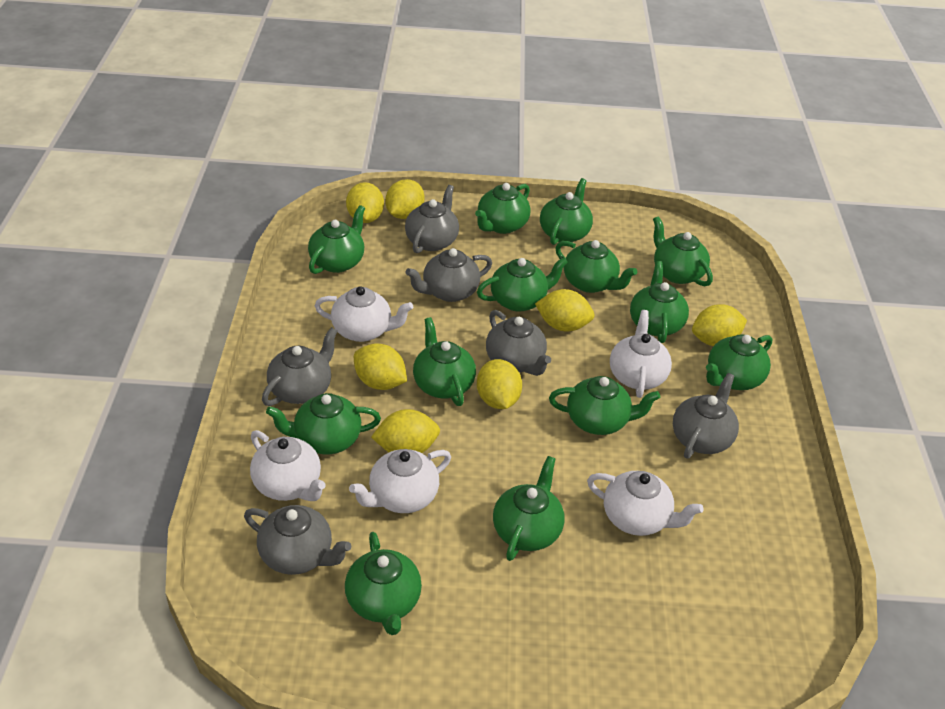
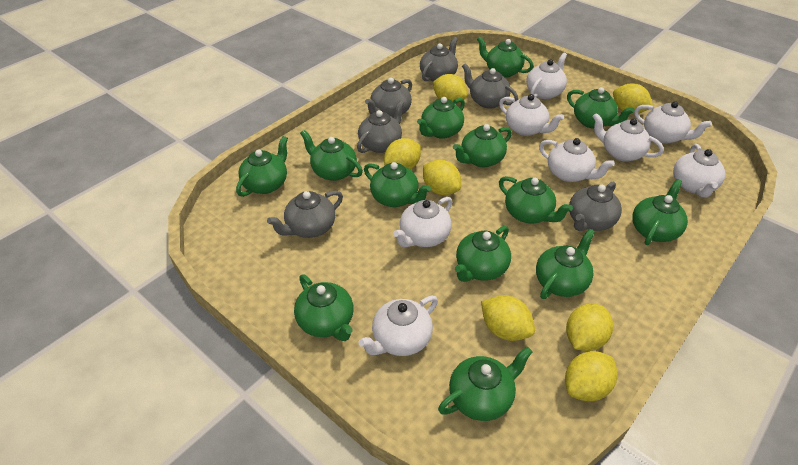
white teapot: [250,430,326,501] [315,286,413,342] [349,449,451,513] [587,471,704,536] [610,310,672,398] = 5 -> [358,296,438,356] [393,197,452,247] [499,94,564,136] [526,53,567,99] [539,138,615,182] [592,113,664,162] [634,101,712,144] [673,144,725,198] = 8

